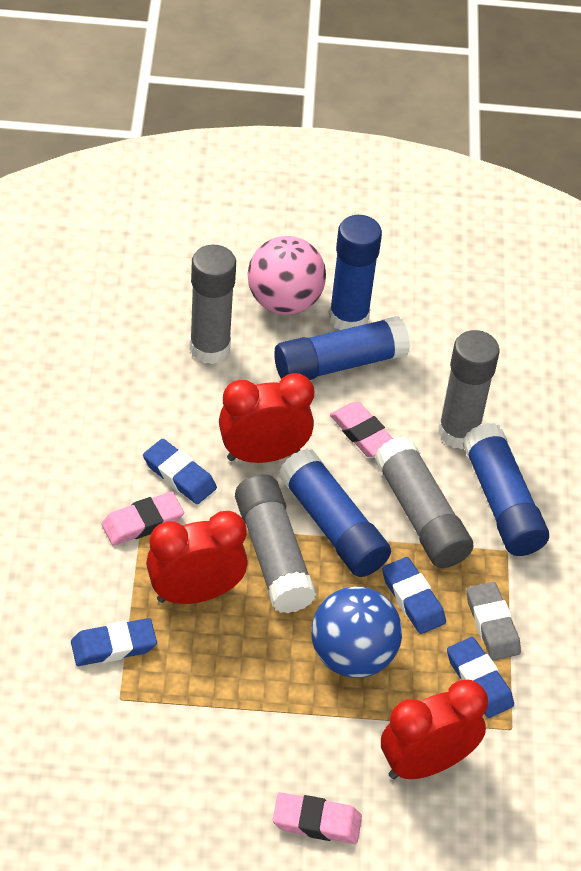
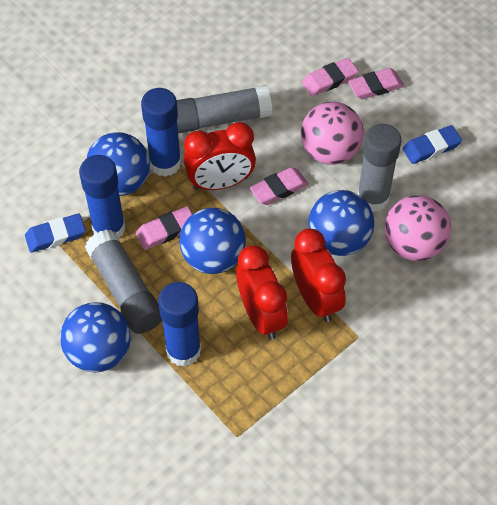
blue ball: [311,587,402,678] = 1 -> [60,302,131,372] [86,132,150,196] [179,208,246,274] [308,190,374,256] = 4
blue eraser: [71,618,157,666] [143,439,217,504] [382,557,446,634] [447,637,514,718] = 4 -> [25,213,86,253] [402,125,462,164] = 2
blue glue stick: [274,316,410,380] [279,449,391,577] [329,215,382,330] [462,423,549,556] = 4 -> [79,155,125,238] [141,88,181,177] [158,282,201,367] = 3
grey eraser: [467,582,521,660] = 1 -> none = 0
grey glue stick: [190,245,236,364] [235,474,317,613] [374,436,473,568] [438,330,500,449] = 4 -> [85,229,162,334] [177,85,272,133] [357,124,401,212] = 3
pink ball: [247,236,326,315] = 1 -> [301,102,364,165] [385,195,451,261] = 2
pink eraser: [102,491,184,546] [273,792,362,844] [330,401,393,457] = 3 -> [136,206,192,250] [250,167,309,205] [302,58,359,96] [348,68,404,99] = 4

